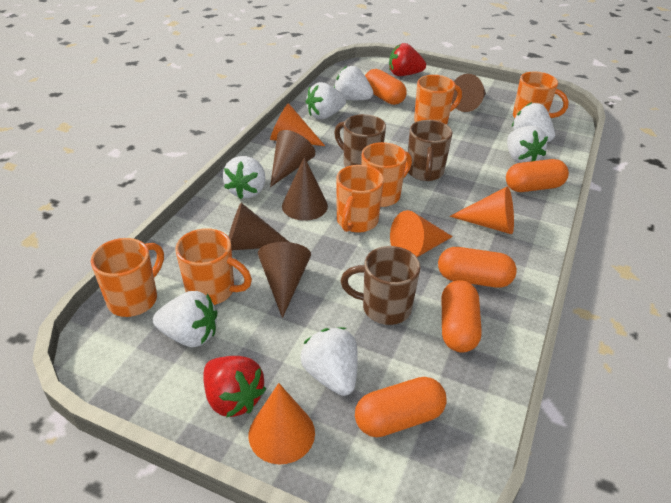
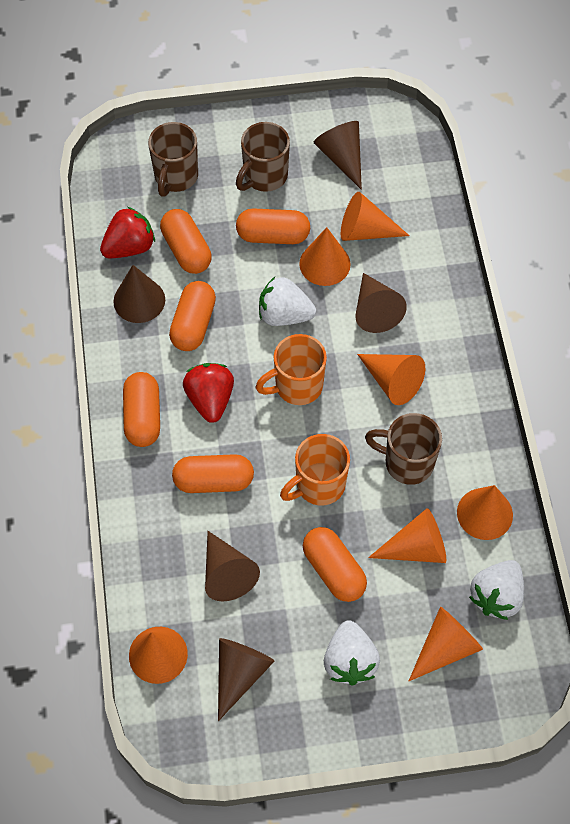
orange capsule: [355,377,447,437] [365,69,407,105] [438,247,517,288] [442,280,482,352] [506,159,569,192] = 5 -> [123,372,160,447] [160,209,212,274] [169,281,216,351] [172,454,254,493] [236,208,310,244] [303,527,367,602] = 6
orange cone: [249,383,315,465] [270,103,325,146] [390,210,453,257] [449,186,514,234] = 4 -> [129,627,188,684] [299,227,351,286] [341,192,410,241] [357,354,425,405] [368,508,446,563] [409,607,483,681] [457,485,513,540] = 7
orange mug: [91,238,164,317] [175,228,252,305] [336,165,384,233] [361,142,412,207] [414,75,462,125] [513,72,569,118] = 6 -> [255,334,327,405] [280,434,350,506] = 2
white strawberry: [153,291,217,347] [223,156,265,199] [301,327,358,396] [306,82,346,119] [334,66,374,100] [507,126,548,163] [512,102,555,142] = 7 -> [259,277,316,326] [324,620,380,686] [469,560,524,620] = 3

